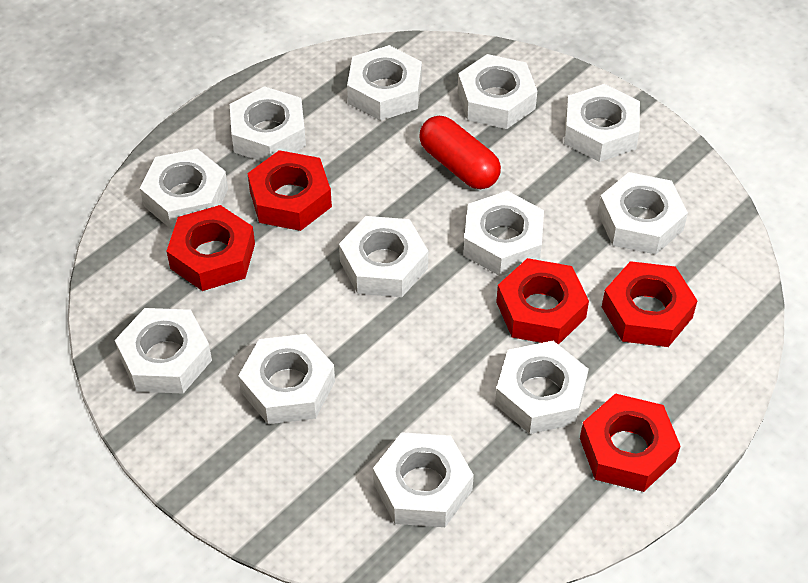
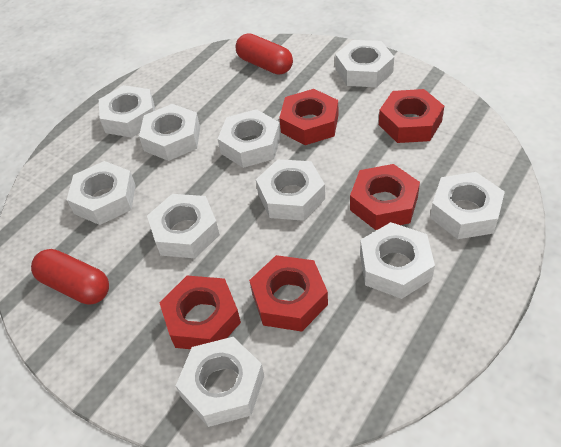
red capsule: [419,116,501,189] = 1 -> [31,249,109,305] [236,33,293,75] = 2
white nut: [115,308,212,394] [140,149,228,230] [230,86,306,162] [238,334,335,424] [339,216,428,297] [347,45,422,121] [373,432,474,527] [458,54,537,129] [463,191,544,276] [495,341,589,434] [564,84,640,162] [598,172,688,254] = 12 -> [67,161,136,225] [99,85,155,138] [139,104,200,161] [147,194,220,258] [176,337,264,427] [218,109,281,168] [256,159,325,221] [335,40,394,87] [360,222,435,299] [430,172,505,239] = 10

